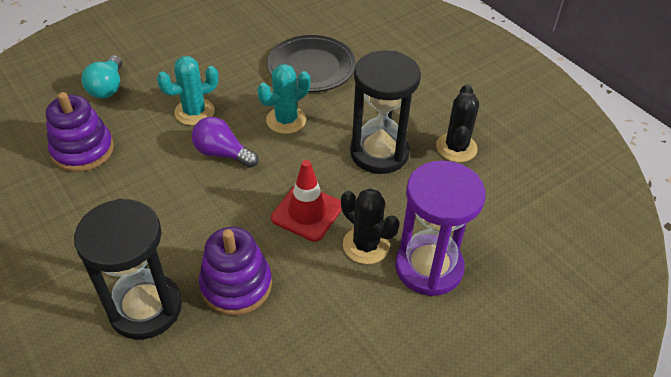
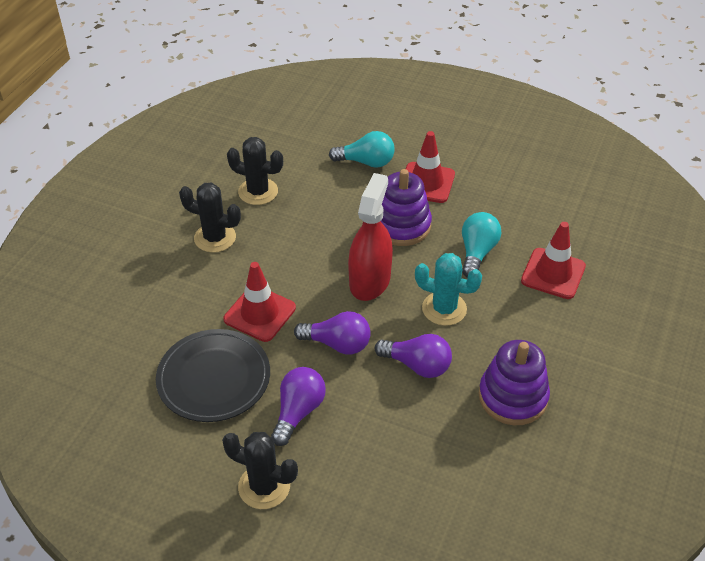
black cactus: [341,188,400,264] [436,84,479,162] = 2 -> [179,182,241,253] [222,432,298,509] [227,137,283,205] = 3
black hourglass: [74,199,182,339] [350,50,421,174] = 2 -> none = 0
purple hourglass: [395,160,486,296] = 1 -> none = 0
purple light bulb: [192,117,258,168] = 1 -> [271,367,326,446] [294,311,371,355] [375,334,452,378] = 3
red spray bottle: none = 0 -> [348,173,393,301] = 1
red traffic cone: [271,160,342,242] = 1 -> [223,262,296,342] [406,131,455,203] [521,222,586,299] = 3
turquoise cactus: [157,56,219,125] [257,64,310,134] = 2 -> [415,253,482,326] = 1
turquoise light bulb: [82,55,122,99] = 1 -> [329,131,395,168] [462,212,501,278] = 2

